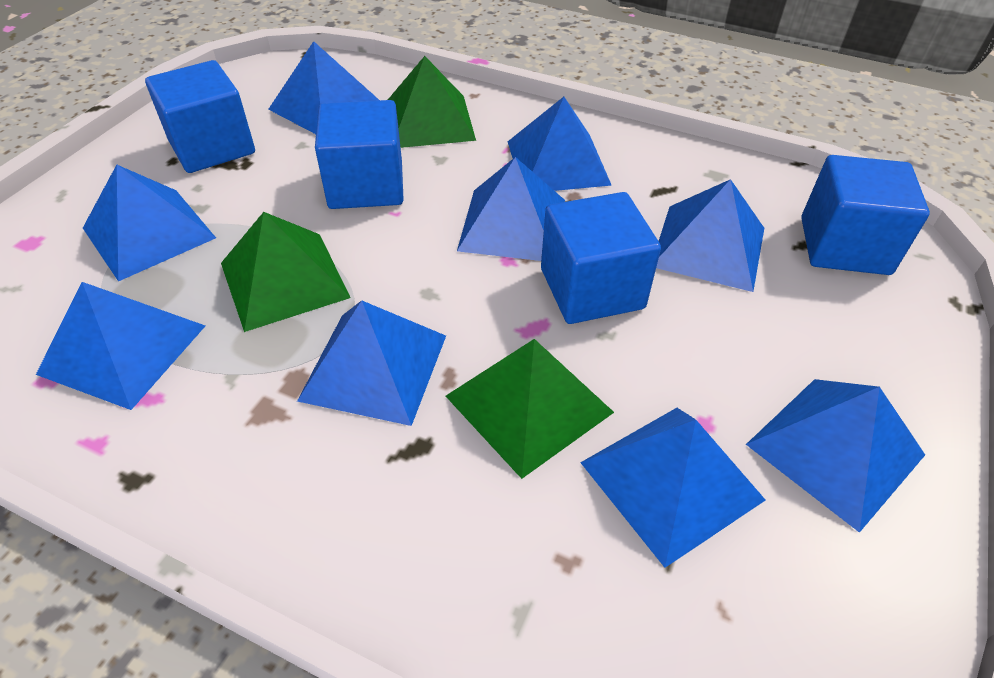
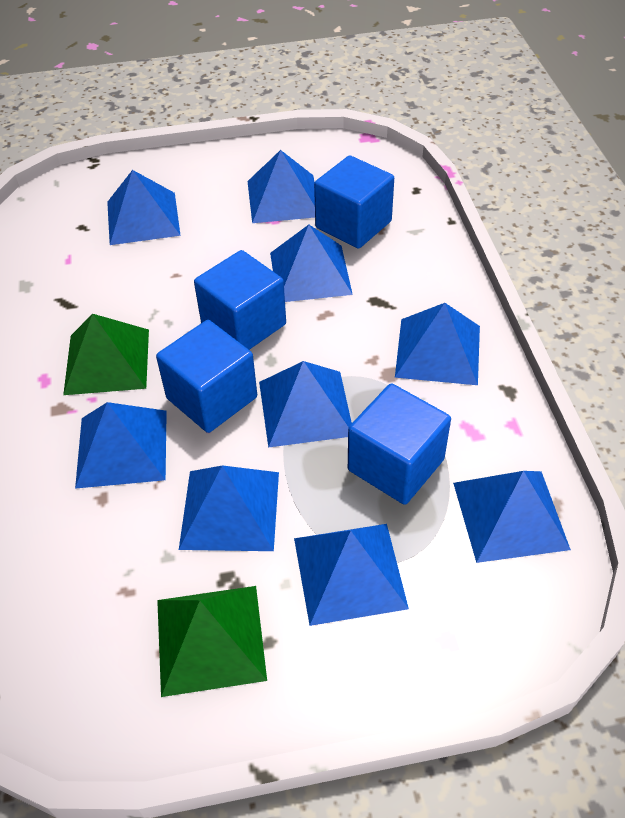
green pyramid: [221,212,351,332] [388,56,476,148] [446,339,614,479] = 3 -> [63,314,149,395] [157,586,267,697] = 2

